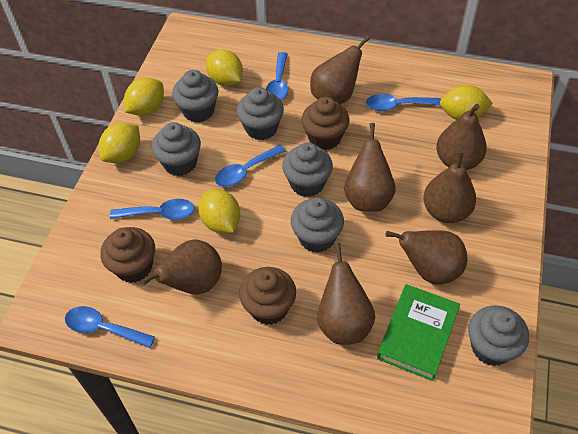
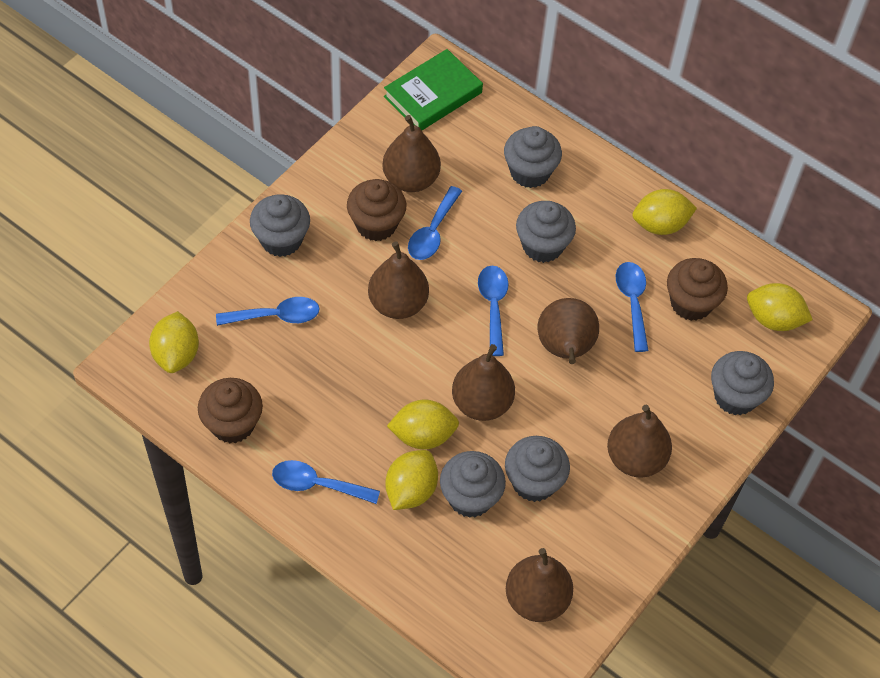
brown pear: [141,240,222,295] [310,35,370,104] [317,243,375,345] [344,123,395,212] [386,231,468,285] [423,151,476,223] [436,104,487,170] = 7 -> [368,242,429,319] [382,115,441,192] [452,344,515,421] [506,548,573,622] [538,298,599,364] [607,404,672,478] = 6

